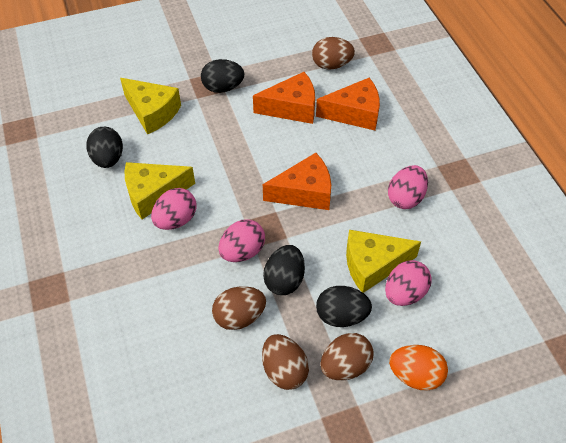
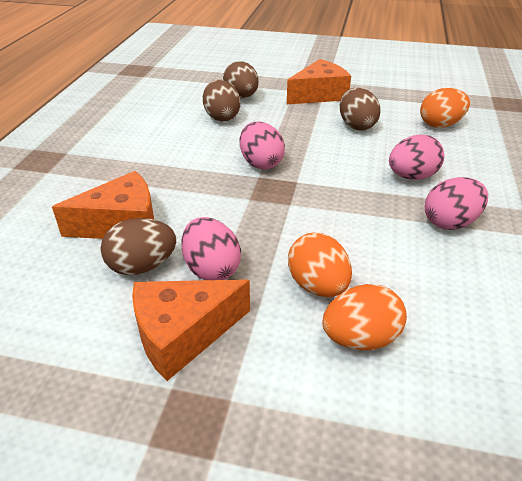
black egg: [86,127,123,168] [201,59,244,93] [263,245,305,295] [316,286,372,327] = 4 -> none = 0
orange egg: [389,345,448,391] = 1 -> [288,233,352,297] [322,284,407,350] [420,88,470,128] = 3
yellow cheese: [120,78,181,134] [124,162,195,219] [346,230,421,293] = 3 -> none = 0

